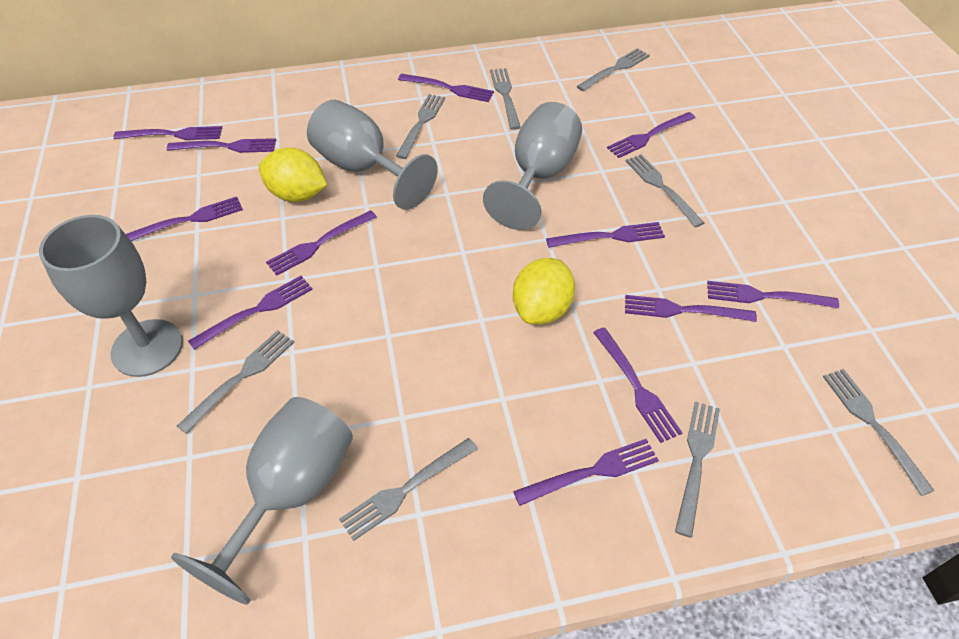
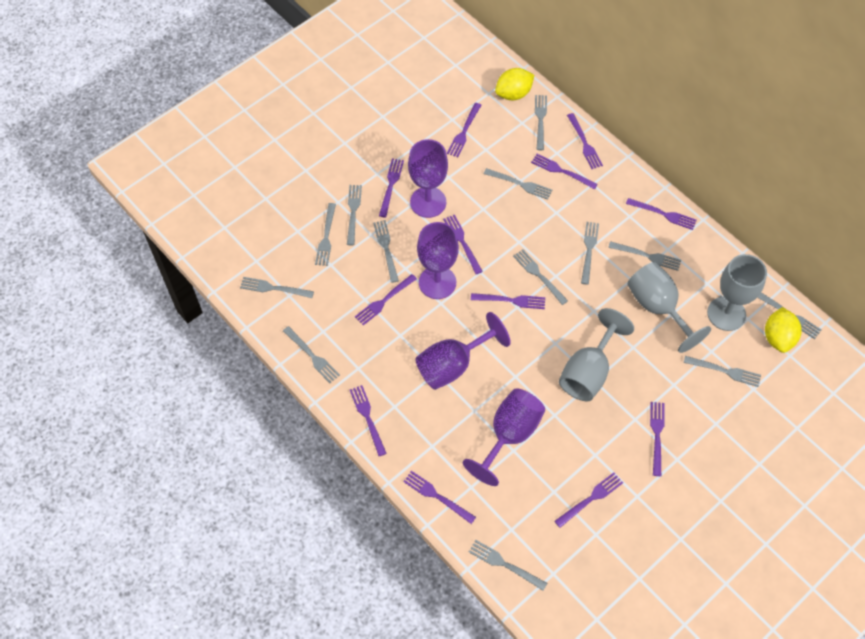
grey fork: [177,330,294,434] [339,438,478,541] [396,94,445,159] [490,68,521,130] [577,48,650,91] [626,154,704,227] [675,401,720,538] [823,369,935,496] = 8 -> [240,277,314,298] [283,326,340,383] [315,203,336,266] [347,185,362,245] [373,220,399,283] [469,540,547,591] [484,168,552,200] [513,249,568,305] [535,95,547,150] [581,222,599,285] [608,241,681,271] [684,356,761,387] [757,293,822,339] = 13
grey goblet: [39,215,183,377] [171,397,353,605] [307,100,438,210] [483,102,582,230] = 4 -> [559,308,634,401] [627,262,711,353] [707,254,767,331] = 3
purple goblet: none = 0 -> [408,139,448,218] [415,312,511,390] [417,222,459,299] [463,388,545,486] = 4

